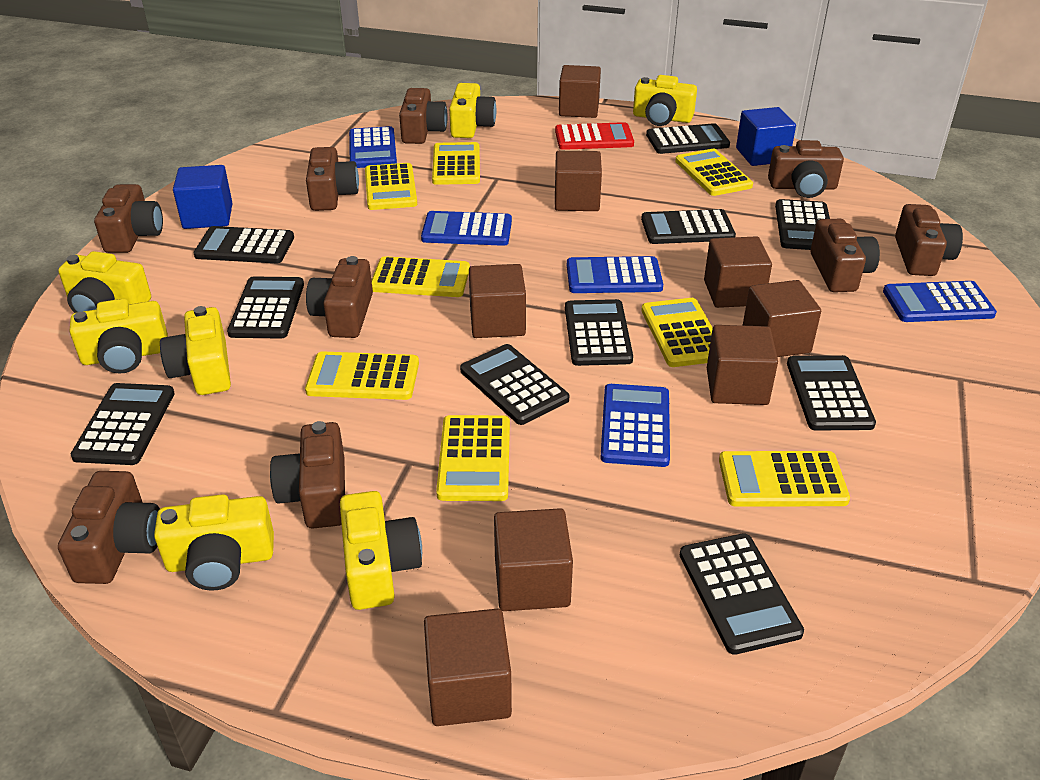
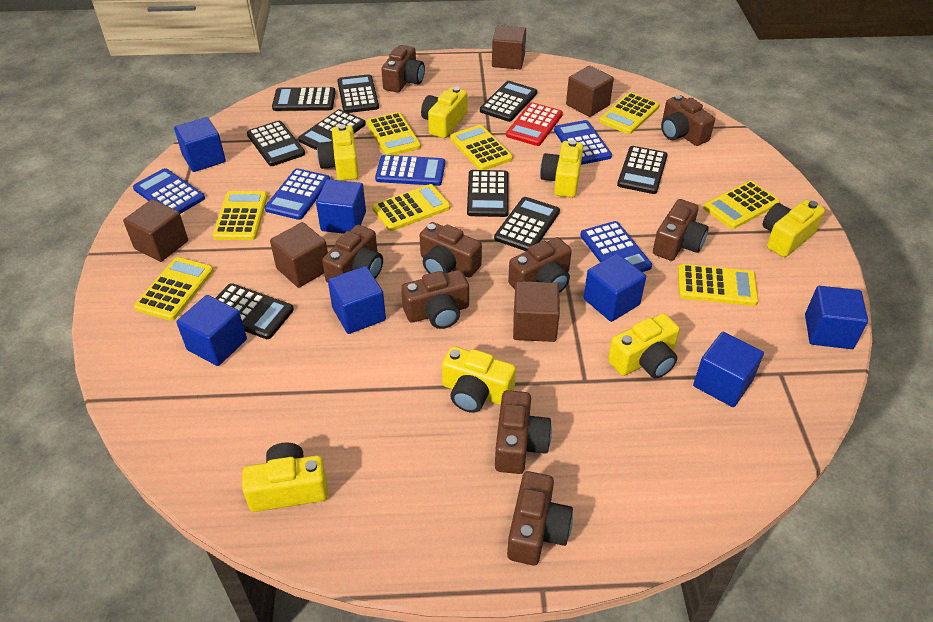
black calculator: [71,383,175,465] [193,226,294,263] [227,277,304,339] [460,344,569,425] [565,299,633,366] [641,209,736,244] [646,123,730,154] [680,533,804,655] [775,199,830,250] [787,355,876,431] = 10 -> [215,283,294,339] [247,121,305,166] [272,87,336,111] [298,109,366,150] [337,74,379,113] [467,170,509,217] [480,81,537,122] [494,197,560,251] [617,146,668,194] = 9
blue cube: [173,165,232,229] [736,107,796,166] = 2 -> [174,117,226,172] [176,295,247,366] [316,179,366,234] [328,266,386,334] [583,254,646,322] [693,332,764,407] [805,286,868,349] = 7
brown cube: [424,609,512,726] [469,264,526,338] [494,508,573,611] [555,151,602,211] [559,65,601,118] [704,236,772,308] [707,325,778,405] [743,280,821,357] = 8 -> [123,199,188,262] [270,222,328,288] [492,25,526,69] [513,281,560,342] [566,66,614,117] = 5

